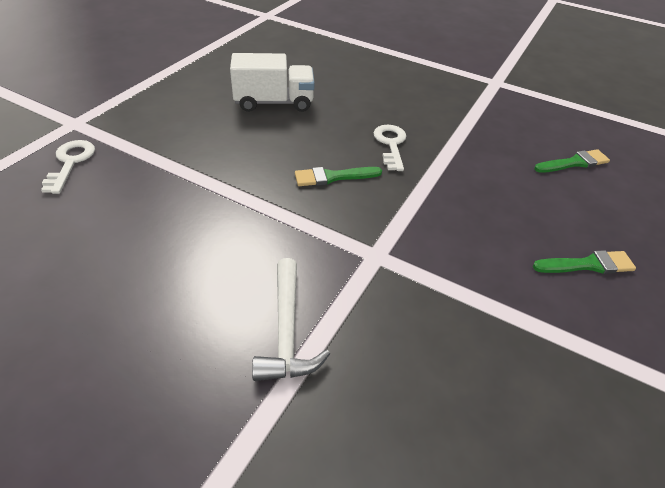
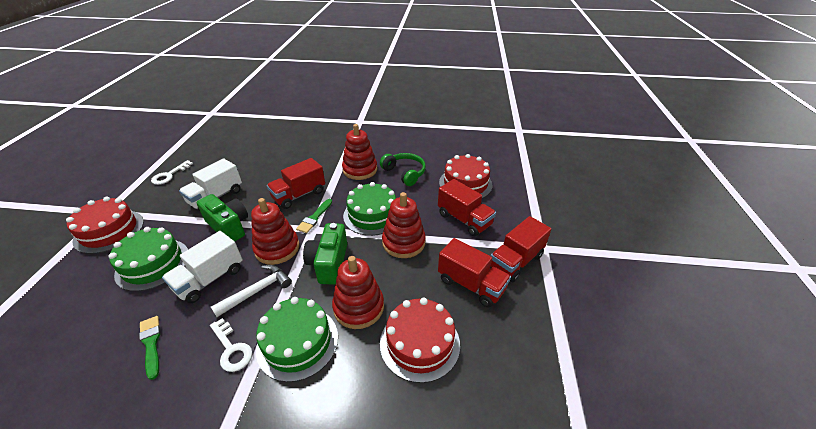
green brush: [295,167,382,186] [533,250,636,274] [534,149,610,173] = 3 -> [139,316,161,380] [296,199,332,233] = 2
green cake: none = 0 -> [108,227,188,291] [256,297,338,382] [343,182,396,236] = 3
green camera: none = 0 -> [197,194,248,241] [303,223,347,285] = 2
green headphones: none = 0 -> [380,153,426,186] = 1
red cake: none = 0 -> [66,197,144,254] [380,298,460,383] [439,154,492,198] = 3
red stacking toy: none = 0 -> [251,198,299,265] [332,256,384,329] [342,124,377,180] [382,192,426,258] = 4
red truck: none = 0 -> [267,158,325,209] [438,179,496,236] [438,238,511,308] [490,216,551,282] = 4
white truck: [230,53,315,112] = 1 -> [162,231,243,303] [179,158,242,211] = 2

